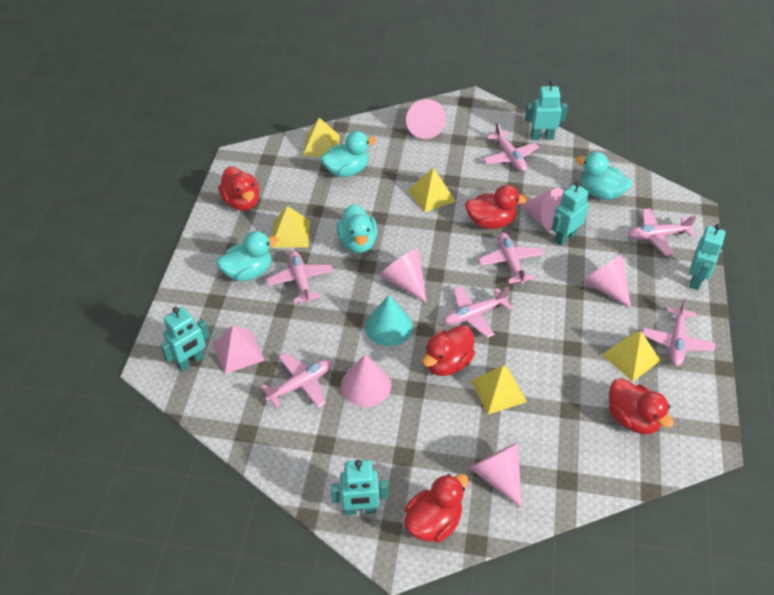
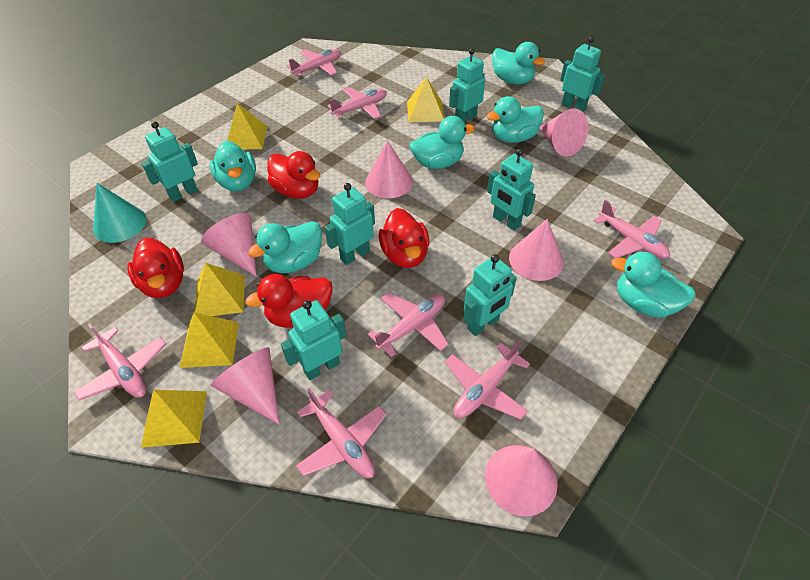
pink pyramid: [213,325,265,374] = 1 -> none = 0
red duck: [218,166,259,211] [404,474,469,542] [422,325,475,376] [465,185,528,229] [608,378,674,434] = 5 -> [127,238,184,298] [245,274,332,328] [267,151,320,199] [379,208,429,268] = 4
turquoise duck: [217,231,279,281] [321,131,376,177] [337,204,378,253] [576,152,632,200] = 4 -> [210,141,256,191] [248,221,322,273] [410,116,475,169] [487,96,544,143] [492,42,545,85] [611,252,696,318] = 6
turquoise robot: [160,307,210,371] [331,460,388,515] [525,80,568,140] [551,181,589,246] [689,224,725,290] = 5 -> [142,121,198,202] [281,300,346,380] [325,183,375,265] [449,48,485,123] [463,254,517,336] [487,148,536,231] [560,36,605,112] = 7

